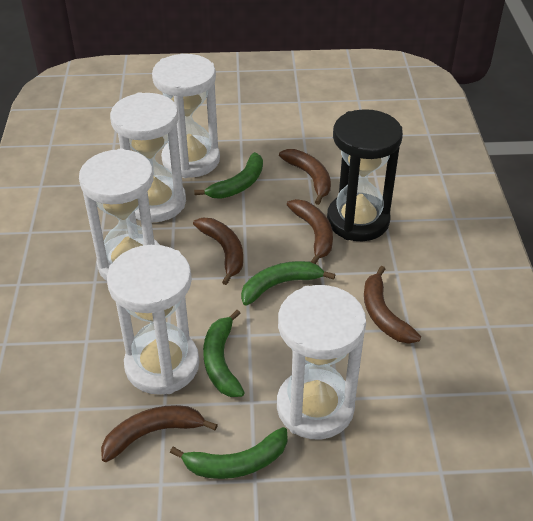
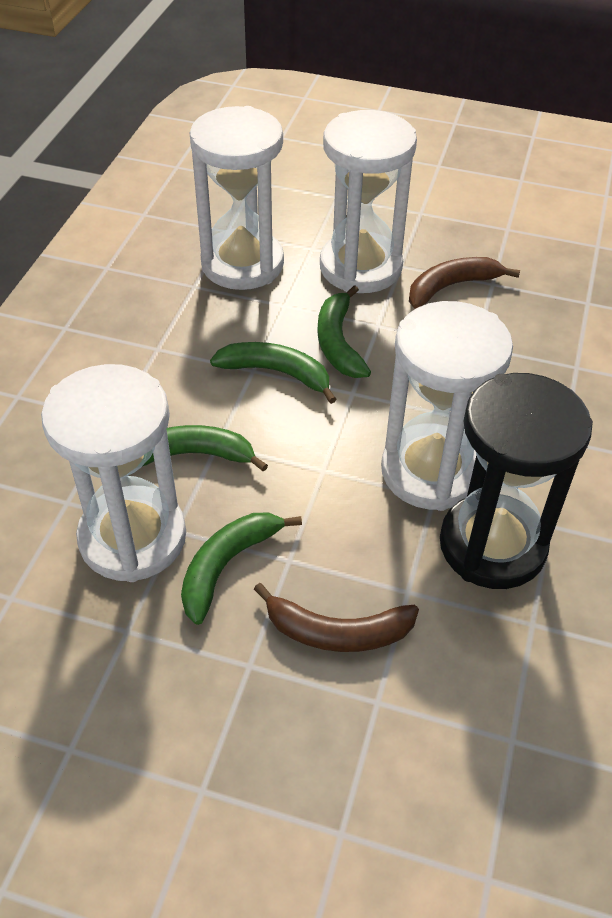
brown banana: [101,405,218,462] [193,218,243,285] [279,149,331,205] [287,199,333,264] [364,266,421,344] = 5 -> [254,583,419,652] [409,257,520,309] = 2
white hourglass: [79,148,160,281] [107,245,200,395] [110,92,186,222] [152,54,220,178] [277,285,366,439] = 5 -> [41,364,186,582] [190,106,284,290] [320,110,417,293] [381,301,513,511] = 4

